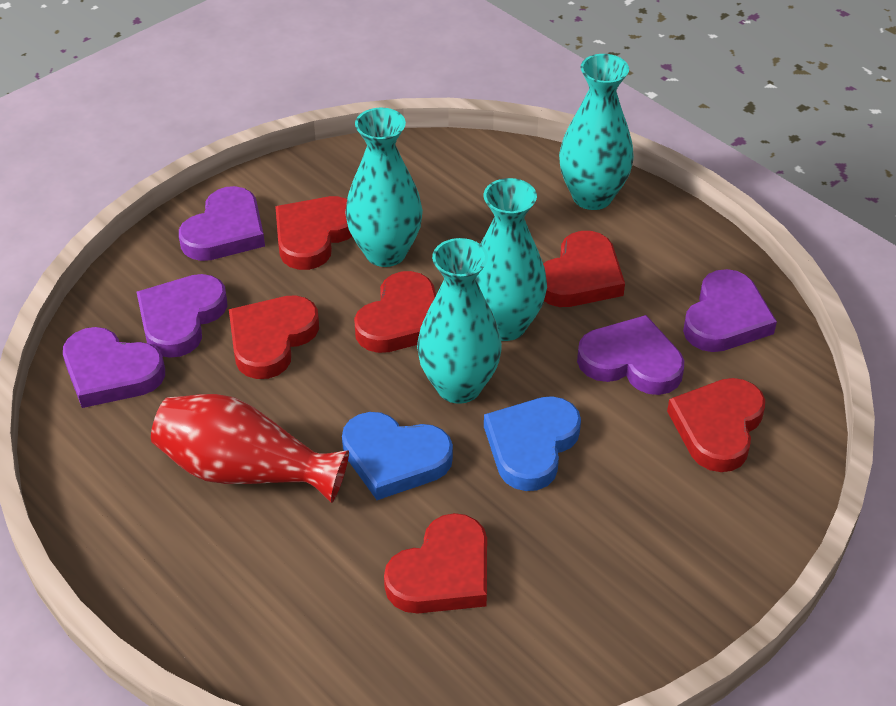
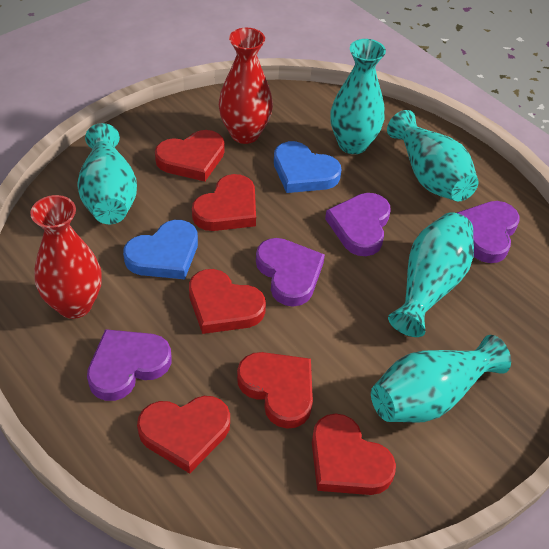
purple heart: [63,327,165,408] [137,274,228,358] [179,186,265,261] [577,315,684,395] [683,269,777,352] = 5 -> [87,329,172,401] [256,238,325,306] [325,193,391,256] [457,201,519,263] = 4
red vase: [151,394,349,503] = 1 -> [30,195,102,319] [219,28,273,144] = 2
turquoise vase: [345,108,423,267] [417,238,502,404] [476,178,547,341] [559,54,634,210] = 4 -> [77,123,137,224] [330,39,386,154] [371,335,511,423] [387,110,478,202] [388,212,474,337] = 5

